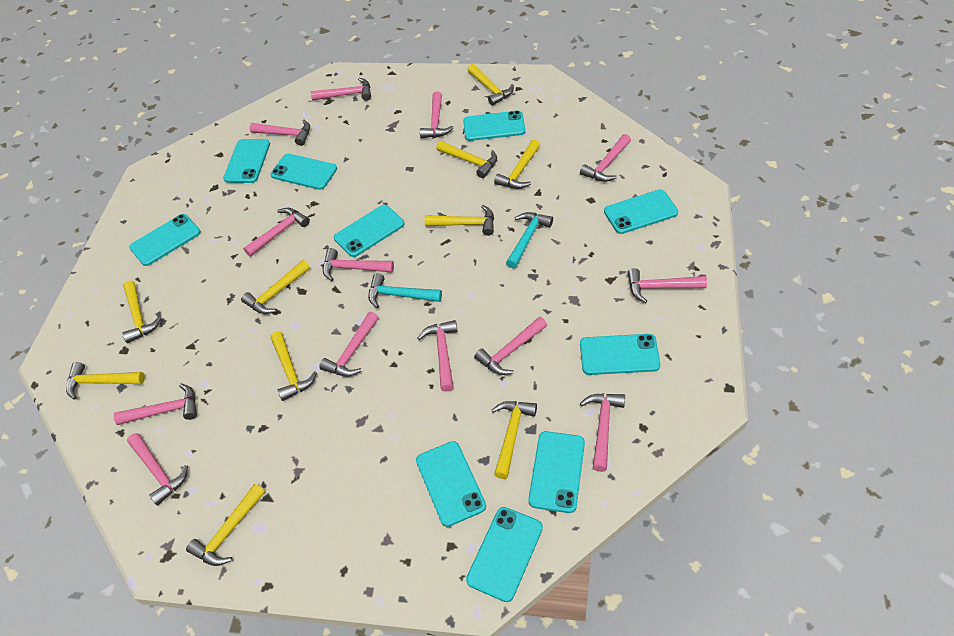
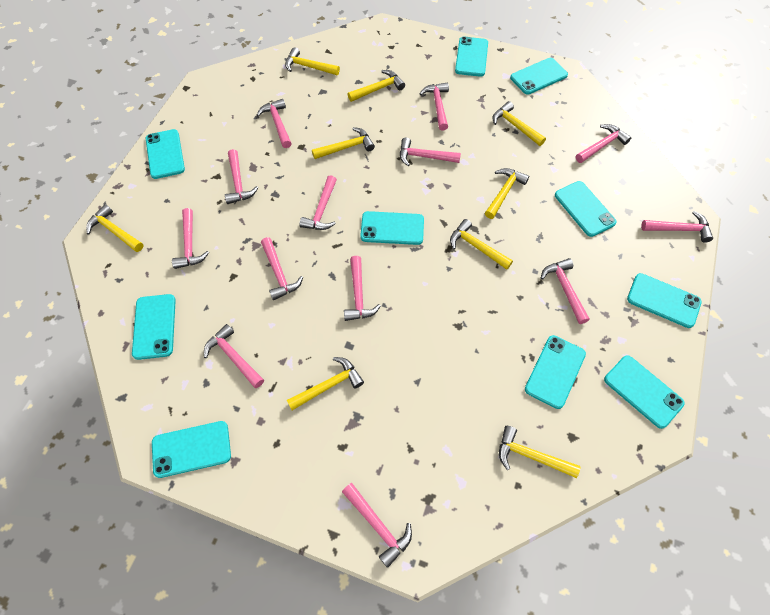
turquoise hammer: [368,273,442,308] [506,212,553,269] = 2 -> none = 0
yellow hammer: [66,362,145,400] [122,281,162,343] [186,484,265,566] [241,260,310,314] [270,331,317,401] [425,205,494,236] [436,141,497,178] [468,64,514,106] [492,401,537,479] [494,140,540,189] = 10 -> [86,204,143,252] [285,47,340,75] [287,357,364,410] [312,127,375,159] [348,70,405,102] [450,219,513,270] [485,168,529,219] [492,101,546,146] [499,426,580,478] = 9

